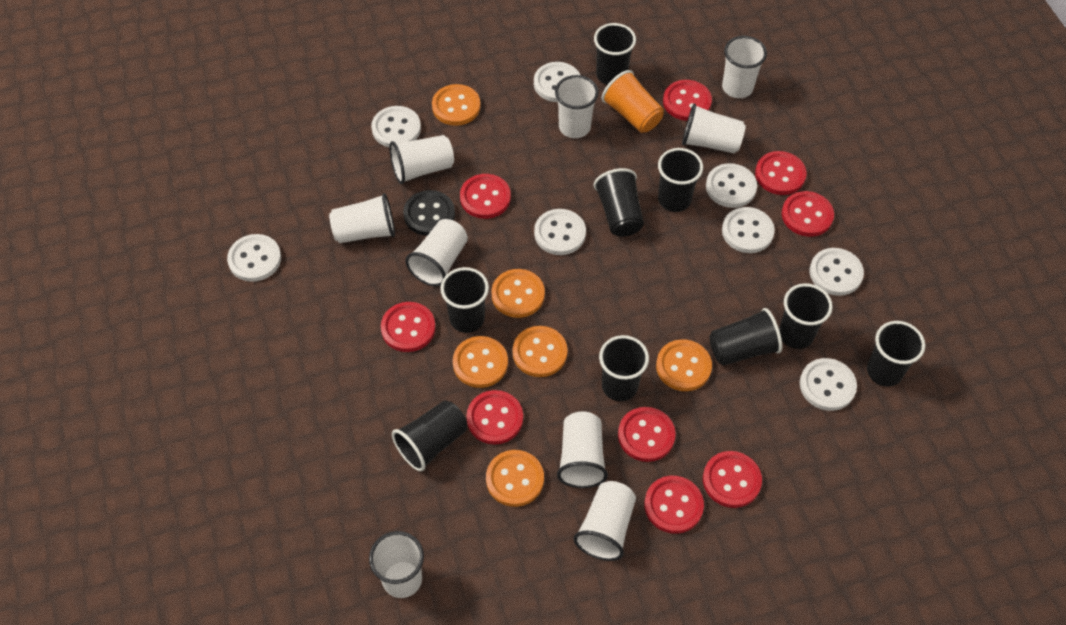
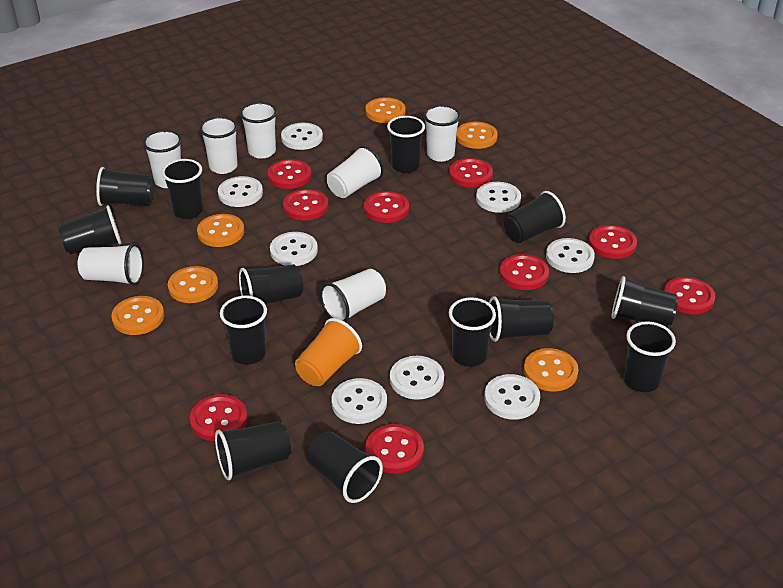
black button: [403,190,455,236] = 1 -> none = 0
black cup: [392,400,467,471] [440,267,489,333] [594,23,636,85] [594,168,644,237] [599,335,649,401] [658,148,703,212] [709,308,782,365] [779,283,833,349] [867,321,925,387] = 9 -> [58,205,121,254] [96,167,154,206] [162,159,203,219] [215,421,291,480] [220,296,267,365] [239,264,303,305] [307,431,383,503] [387,116,425,173] [449,297,496,367] [489,296,554,342] [504,191,566,243] [612,276,678,327] [624,321,676,392] = 13
white cup: [329,193,395,243] [369,531,424,598] [389,135,454,184] [405,219,468,286] [555,75,599,138] [557,411,608,488] [573,481,636,561] [682,104,746,154] [722,36,767,98] = 9 -> [78,243,144,286] [143,130,182,188] [199,116,238,174] [240,102,277,159] [320,269,386,322] [327,146,384,198] [423,105,461,162] = 7

